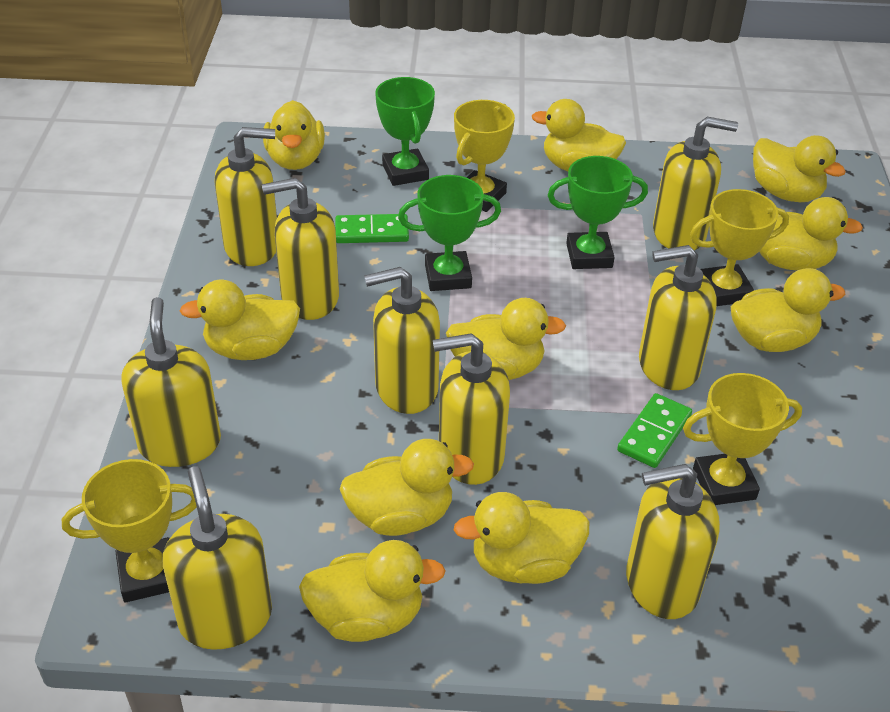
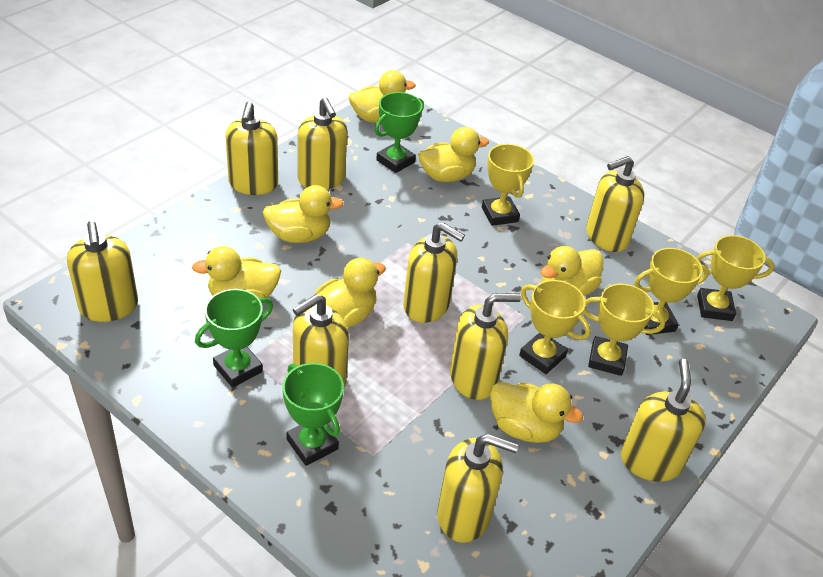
green domino: [335,214,409,243] [617,393,692,468] = 2 -> none = 0
yellow duck: [180,280,300,360] [263,100,325,170] [299,540,446,642] [340,439,474,536] [446,298,566,380] [454,492,589,584] [532,99,626,171] [731,268,845,352] [753,135,846,202] [759,197,863,271] = 10 -> [192,246,281,298] [262,185,344,243] [314,258,386,327] [349,70,416,123] [418,127,489,182] [490,382,583,443] [540,246,604,296] = 7
yellow trophy: [62,459,197,602] [454,100,515,212] [683,373,802,505] [690,189,789,306] = 4 -> [482,144,534,226] [519,280,591,374] [583,284,665,376] [634,248,709,335] [697,235,775,321] = 5

